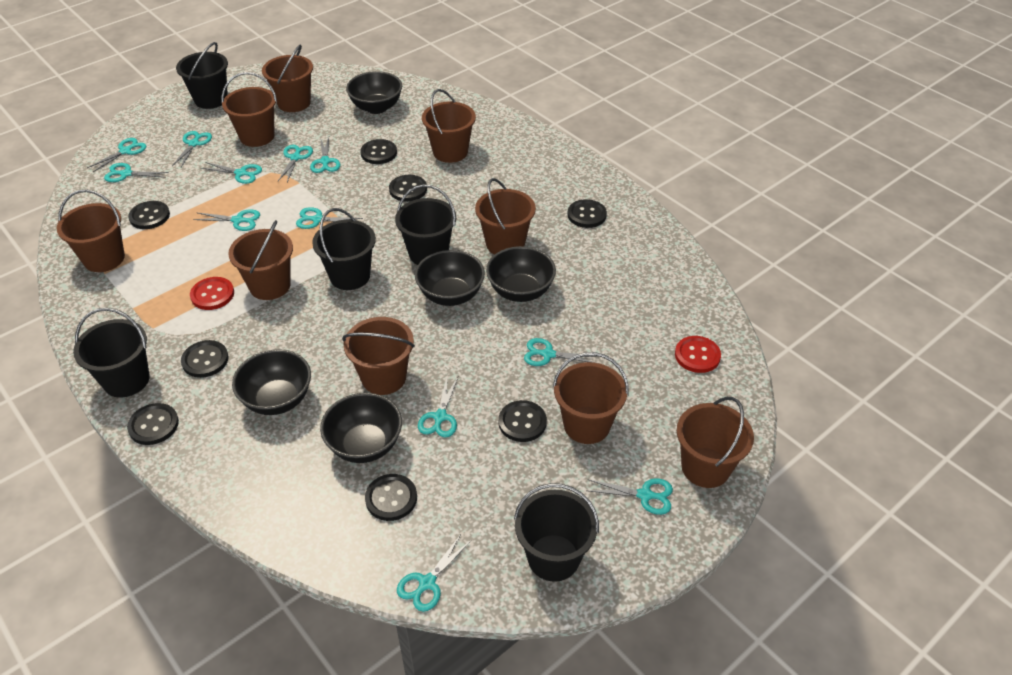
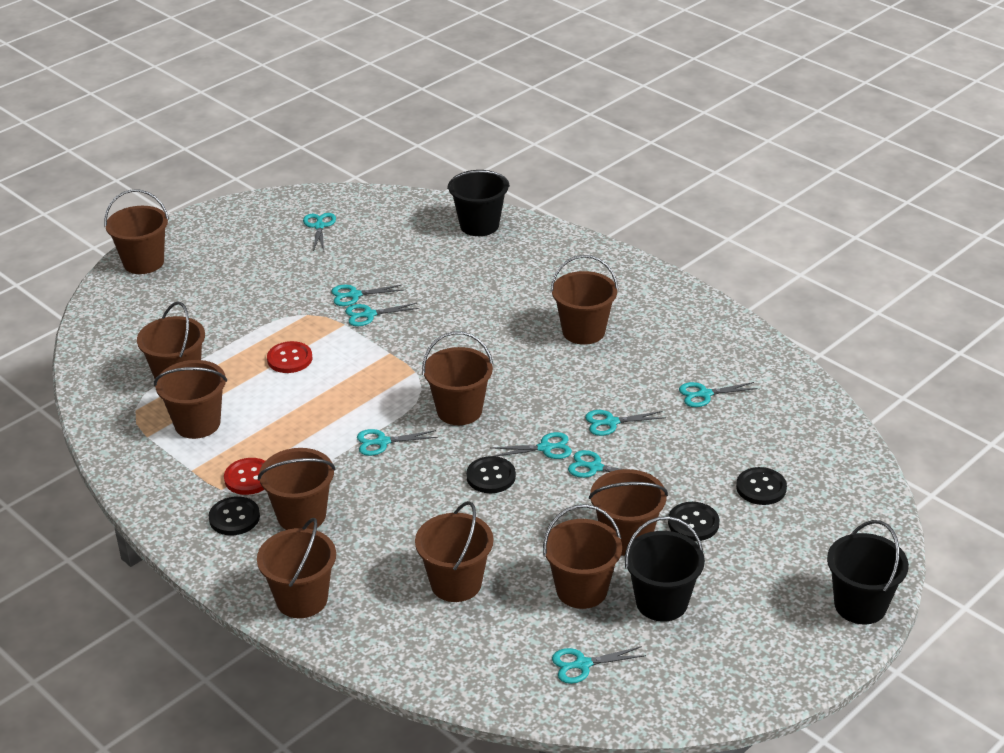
black bowl: [232,349,311,415] [320,393,402,463] [346,71,402,114] [415,250,485,306] [486,246,556,302] = 5 -> none = 0
black bucket: [73,308,150,398] [176,42,228,109] [312,208,376,290] [395,184,456,265] [514,483,599,582] = 5 -> [447,170,510,236] [625,516,705,622] [827,520,909,624] = 3
black button: [127,403,179,445] [128,201,170,229] [181,340,229,378] [360,139,397,164] [365,474,417,521] [389,175,427,202] [498,400,547,442] [567,199,607,228] = 8 -> [209,496,260,535] [466,456,516,493] [668,502,719,541] [736,467,787,505] = 4
brown bucket: [56,189,125,272] [221,72,277,147] [228,220,293,300] [262,45,313,112] [342,317,415,395] [422,89,476,163] [475,178,536,255] [553,352,629,444] [677,397,754,488] = 9 -> [104,189,169,274] [137,301,205,379] [154,360,227,439] [257,518,336,618] [258,448,336,530] [415,501,493,602] [422,332,493,425] [543,504,622,609] [550,255,618,345] [589,469,668,556] = 10
turquoise scissors: [87,138,146,172] [104,163,169,182] [172,131,212,167] [193,209,260,231] [201,162,262,184] [278,145,313,182] [296,207,363,229] [310,137,340,173] [397,534,471,612] [418,377,458,438] [524,338,598,366] [586,478,673,515] = 12 -> [303,213,336,250] [331,285,404,306] [345,303,419,326] [357,429,438,456] [491,432,572,459] [552,646,646,684] [568,450,651,478] [585,410,666,436] [679,382,758,407] = 9

